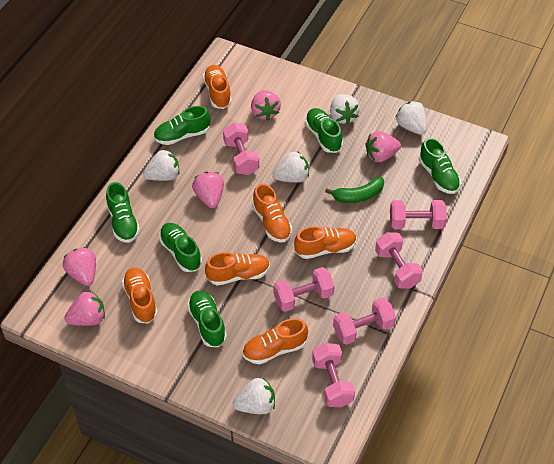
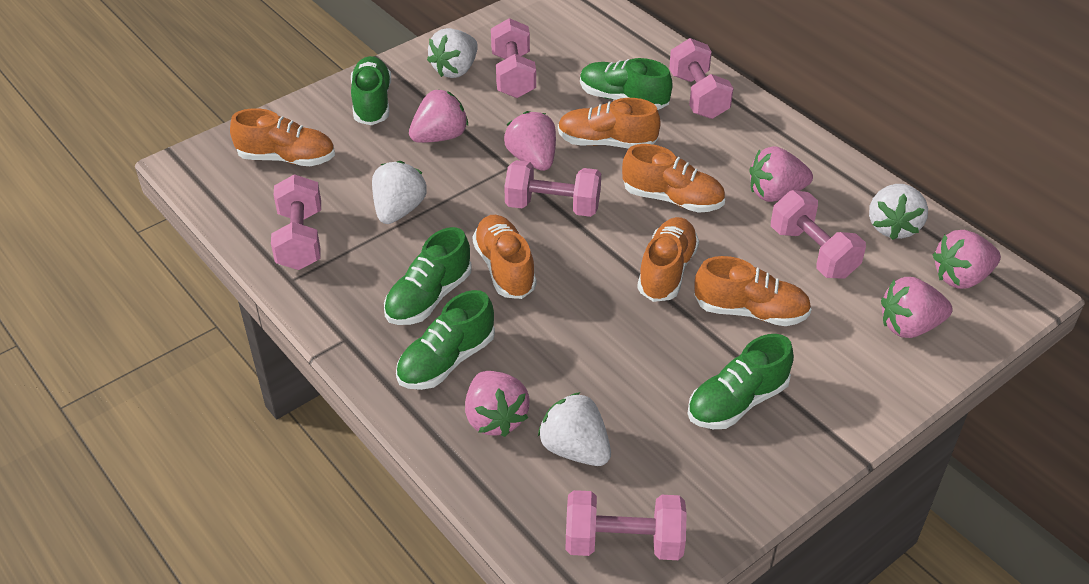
green banana: [325,176,384,203] = 1 -> none = 0
green shoe: [106,182,140,243] [154,106,210,145] [159,223,202,272] [187,291,227,347] [305,108,343,153] [419,138,461,194] = 6 -> [351,56,391,125] [384,227,472,325] [396,290,495,390] [580,58,673,110] [687,334,794,429] = 5
pink strawberry: [63,247,96,286] [65,291,105,326] [192,172,224,208] [251,90,281,121] [365,131,401,162] = 5 -> [409,90,468,143] [465,371,530,437] [504,111,556,171] [749,146,813,202] [881,277,953,338] [933,230,1001,289] = 6
white strawberry: [143,150,179,181] [233,378,275,414] [273,152,309,183] [330,94,360,125] [395,101,427,135] = 5 -> [372,161,427,224] [427,28,478,78] [538,392,611,466] [869,184,928,240] = 4

